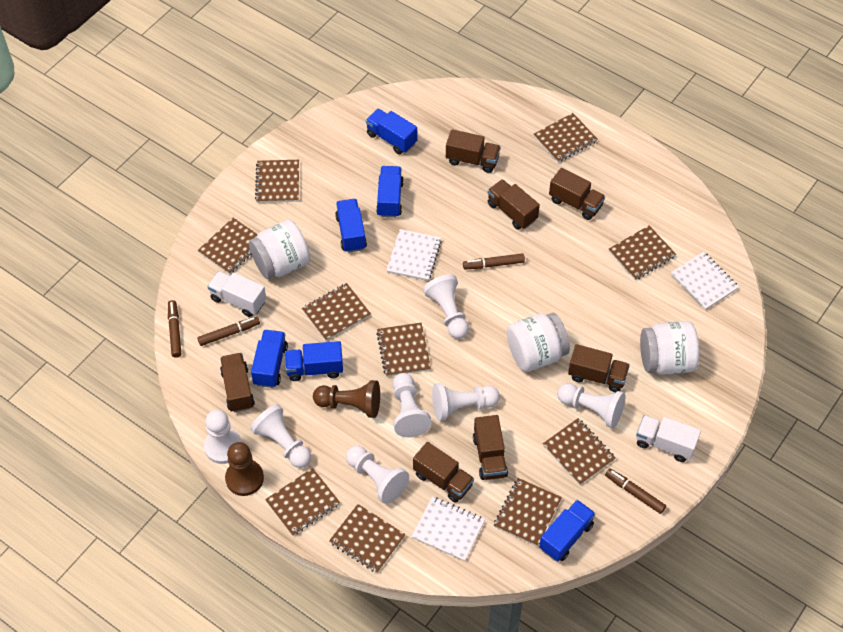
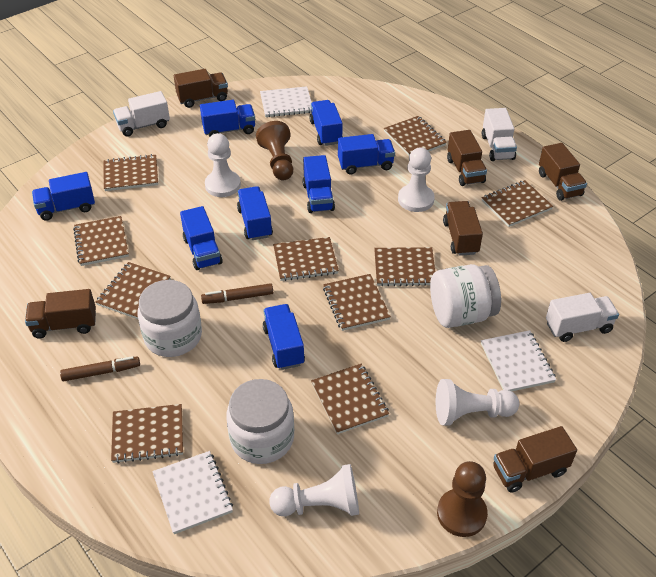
blue truck: [251,330,288,388] [285,341,343,381] [335,199,367,253] [366,109,417,154] [376,166,404,218] [539,500,596,562] = 6 -> [32,172,95,221] [180,206,223,270] [200,100,255,137] [237,186,273,240] [263,304,305,370] [302,155,335,213] [309,100,343,146] [338,134,395,174] = 8
brown marker: [168,300,181,358] [197,316,260,346] [463,253,525,269] [605,468,666,514] = 4 -> [60,356,140,381] [201,283,273,304] = 2
brown truck: [220,353,255,412] [413,442,474,503] [446,129,501,173] [473,415,508,480] [488,179,540,230] [549,168,605,220] [568,344,630,392] = 7 -> [25,289,96,339] [174,69,228,108] [443,201,483,256] [447,130,487,186] [494,426,577,493] [539,143,587,201] = 6
white pawn: [204,410,242,464] [250,404,311,468] [346,446,409,504] [393,373,432,437] [423,274,469,339] [432,383,500,421] [557,383,625,428] = 7 -> [205,133,241,197] [269,464,359,516] [398,148,435,212] [436,379,519,426] = 4
white truck: [207,271,266,317] [636,415,701,462] = 2 -> [113,91,170,137] [482,108,517,161] [546,293,619,342] = 3

